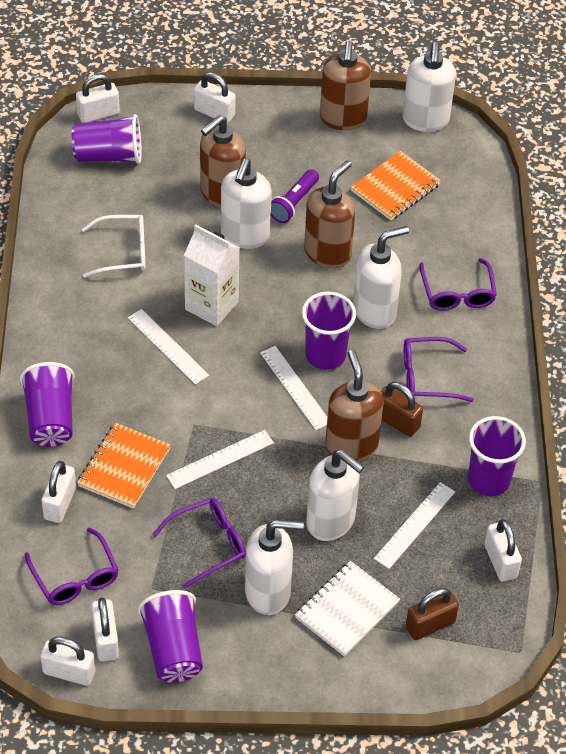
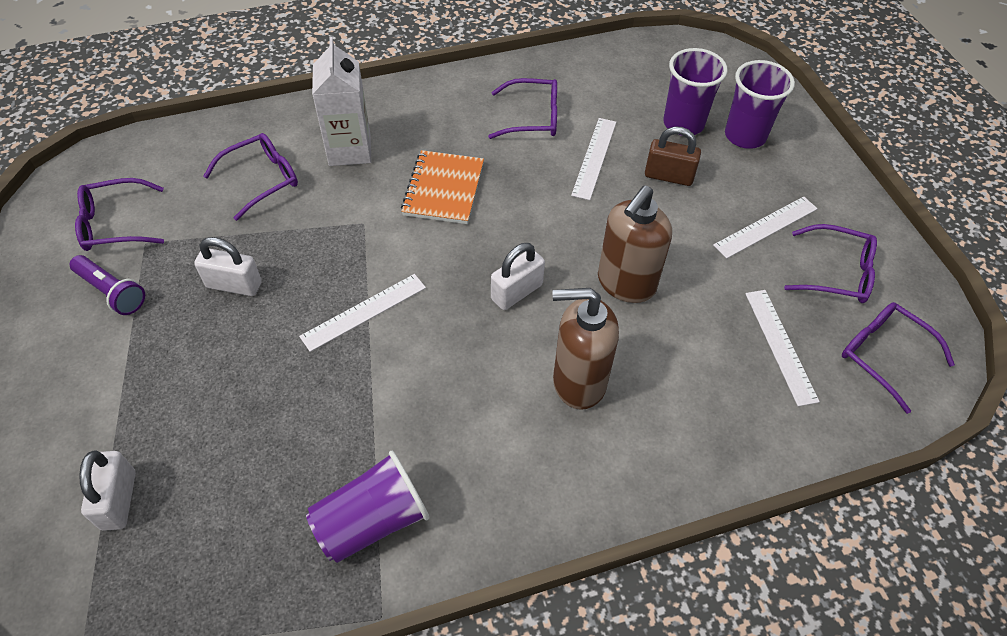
brown padlock: [381,382,423,437] [406,588,459,640] = 2 -> [645,127,701,186] = 1
brown soap dispenser: [200,115,246,208] [304,160,355,269] [320,40,371,130] [325,350,384,461] = 4 -> [552,288,619,410] [598,185,672,303] = 2
orange notebook: [77,423,171,508] [351,151,441,220] = 2 -> [401,150,484,224] = 1
purple cup: [20,362,75,447] [72,114,142,164] [138,590,203,683] [302,292,356,370] [468,416,526,496] = 5 -> [306,451,429,563] [663,48,728,136] [725,60,795,149] = 3
purple glasses: [25,528,118,605] [152,498,246,589] [404,337,474,402] [420,258,497,311] = 4 -> [75,178,164,251] [203,133,298,221] [488,78,557,139] [784,224,877,303] [842,302,955,414] = 5
white glasses: [82,215,146,278] = 1 -> none = 0
white notebook: [295,561,400,657] = 1 -> none = 0
white padlock: [40,637,95,686] [41,461,76,523] [76,74,120,123] [91,598,119,661] [194,72,236,123] [484,519,522,582] = 6 -> [79,450,136,531] [194,237,262,296] [491,243,545,310] = 3
white soap dispenser: [221,159,272,249] [245,519,304,615] [306,450,364,541] [353,226,409,329] [403,42,456,132] = 5 -> none = 0

